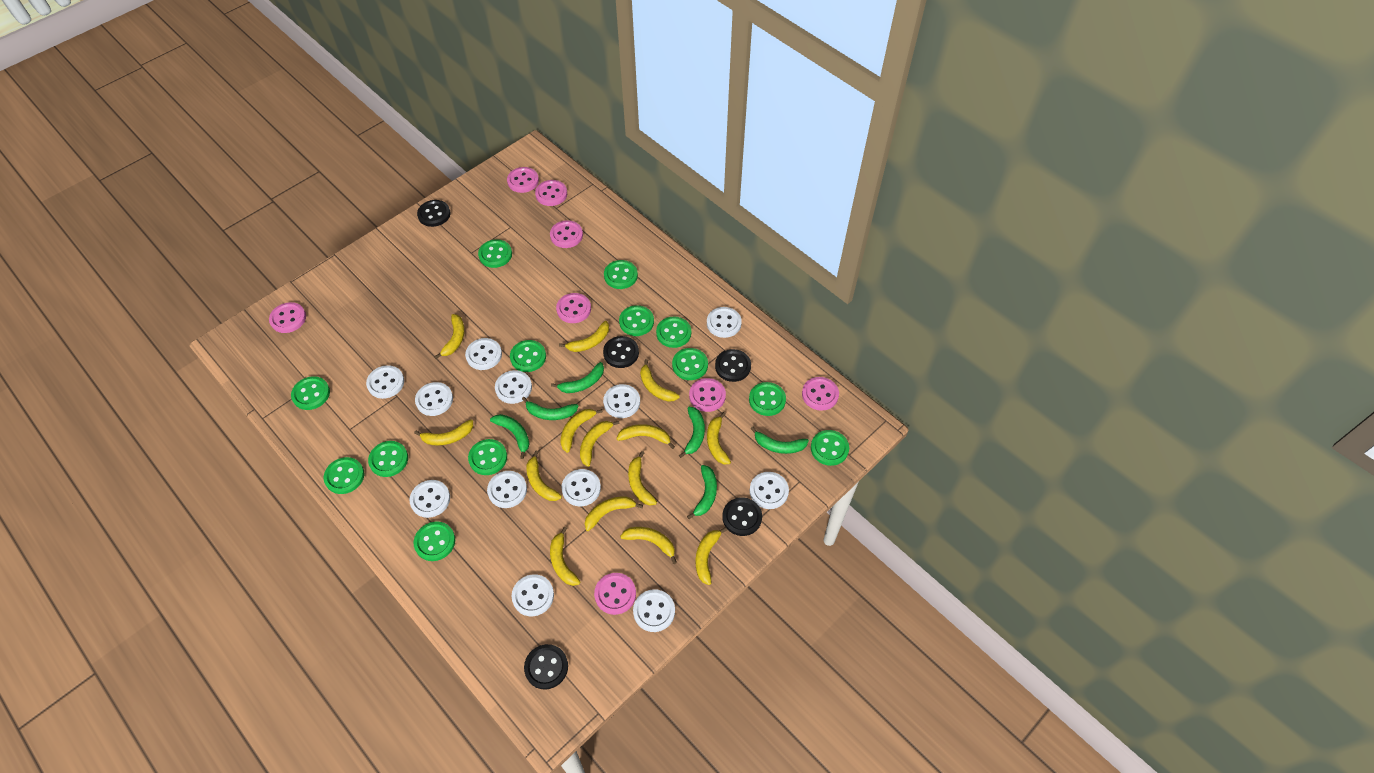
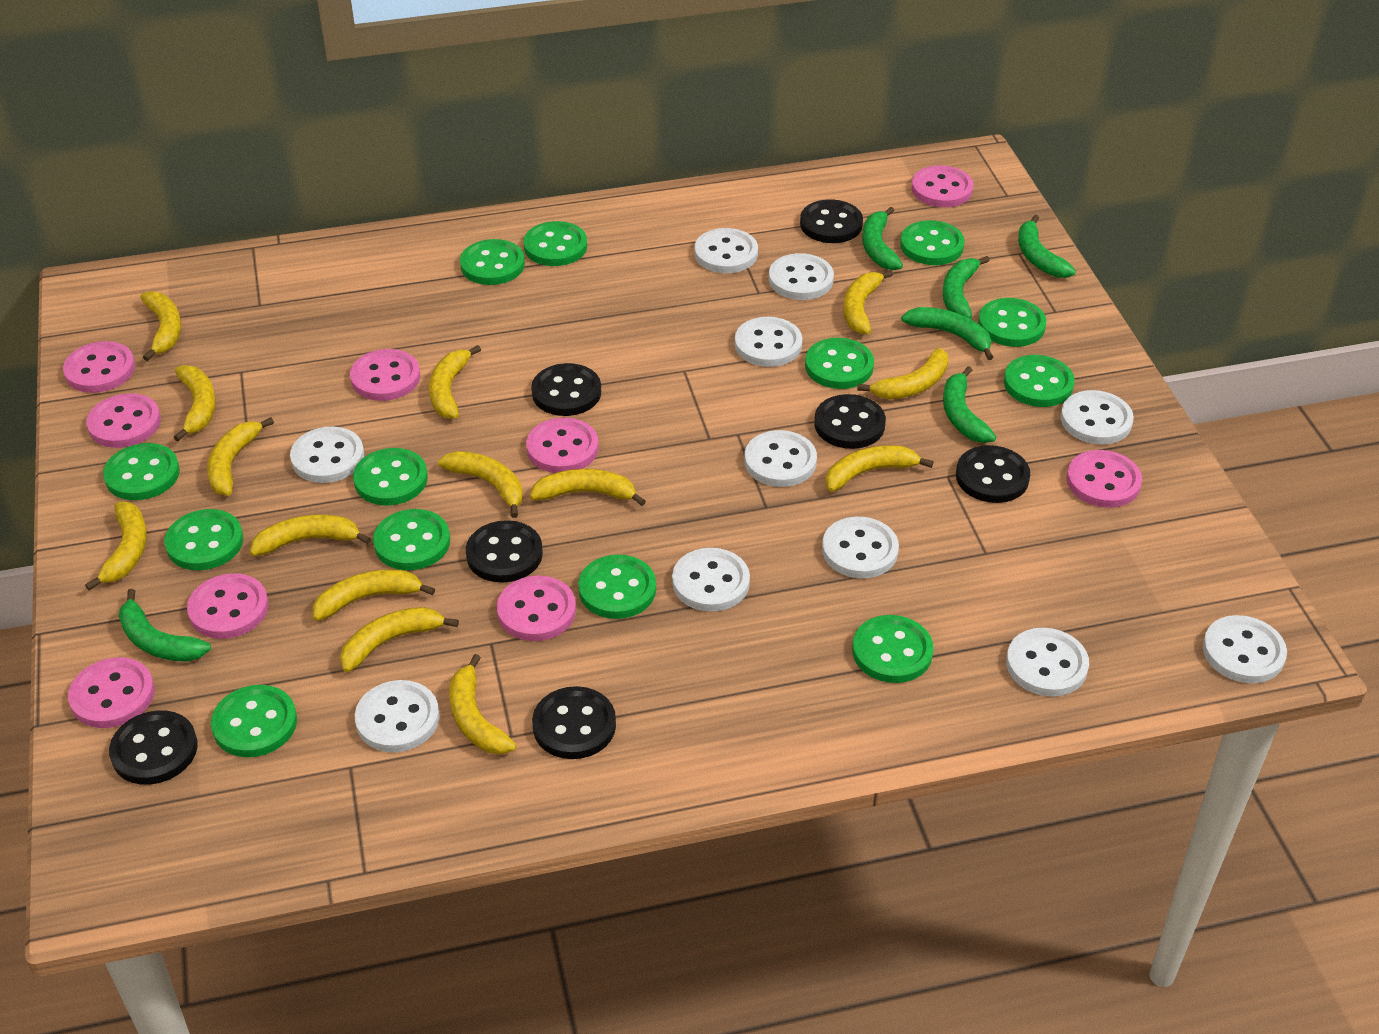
black button: [417,200,450,227] [524,644,568,690] [603,336,639,368] [715,349,751,382] [722,497,762,536] = 5 -> [109,710,198,785] [466,520,543,583] [531,363,601,416] [532,686,616,759] [800,199,863,243] [814,394,886,449] [956,445,1030,503] = 7
pink button: [269,302,306,333] [507,167,539,193] [535,180,567,206] [550,220,583,248] [556,293,591,323] [594,573,636,615] [689,378,726,412] [802,377,839,411] = 8 -> [63,341,135,393] [68,657,155,728] [86,393,161,448] [187,573,268,639] [350,349,420,401] [497,575,576,641] [526,418,599,473] [911,165,973,207] [1066,450,1142,508] = 9
white button: [366,365,404,399] [409,480,450,518] [415,382,453,416] [465,338,502,370] [487,471,527,508] [495,370,532,404] [512,574,554,616] [561,469,601,506] [603,384,640,418] [633,589,675,632] [707,307,742,338] [750,472,789,509] = 12 -> [290,427,364,483] [355,680,439,752] [672,548,750,612] [695,228,758,273] [735,317,802,367] [744,430,817,487] [769,253,834,300] [822,517,899,578] [1006,628,1089,697] [1061,390,1134,444] [1203,615,1287,683] = 11

